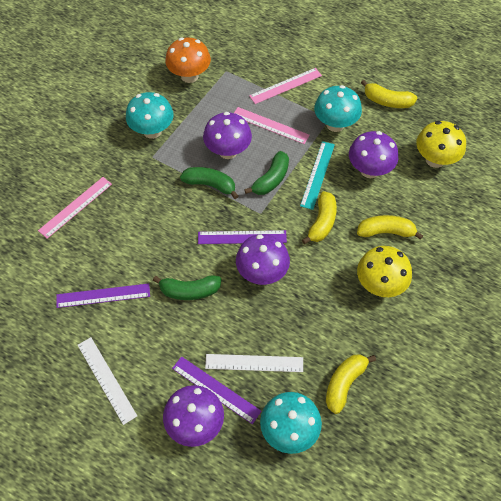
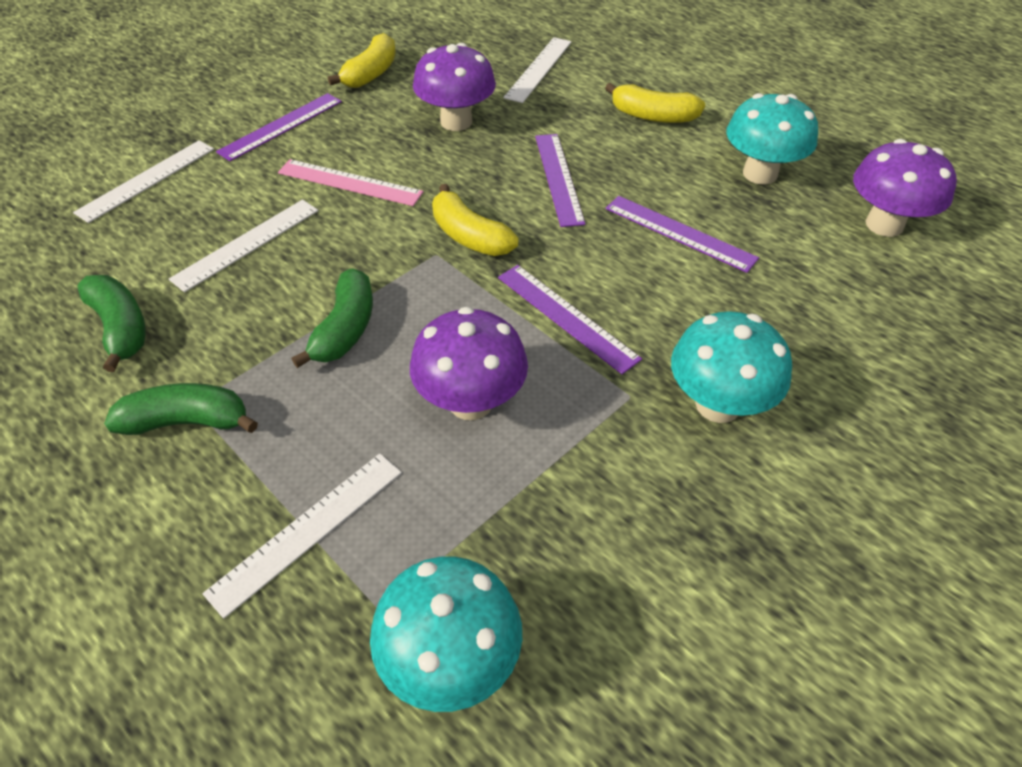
orange mushroom: [165,37,211,83] = 1 -> none = 0
pink ruler: [38,177,112,239] [234,107,310,144] [249,68,322,104] = 3 -> [278,159,423,206] = 1
purple mushroom: [163,385,224,447] [203,112,252,159] [236,234,290,285] [349,131,398,178] = 4 -> [410,307,528,420] [413,43,496,131] [853,139,957,237] = 3
purple ruler: [56,283,150,308] [172,356,262,424] [198,230,287,244] = 3 -> [216,93,342,161] [498,265,642,374] [535,134,585,227] [605,196,759,273] = 4
turquoise ruler: [300,141,335,210] = 1 -> none = 0
white ruler: [78,337,137,425] [205,354,303,372] = 2 -> [73,140,214,223] [169,200,319,292] [202,454,402,619] [503,37,572,103] = 4
yellow banana: [302,191,337,244] [326,354,376,414] [357,215,423,240] [361,80,417,108] = 4 -> [328,33,396,88] [432,184,519,256] [605,83,705,123] = 3
yellow mushroom: [357,246,412,297] [416,121,466,168] = 2 -> none = 0

